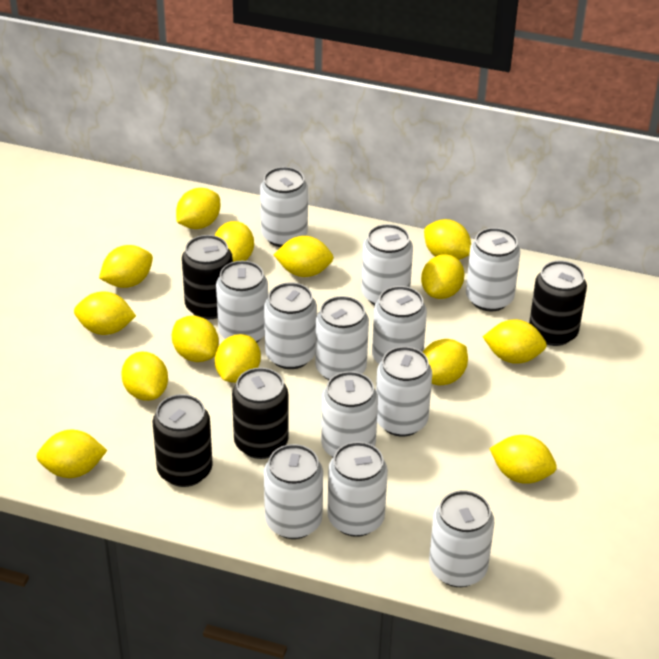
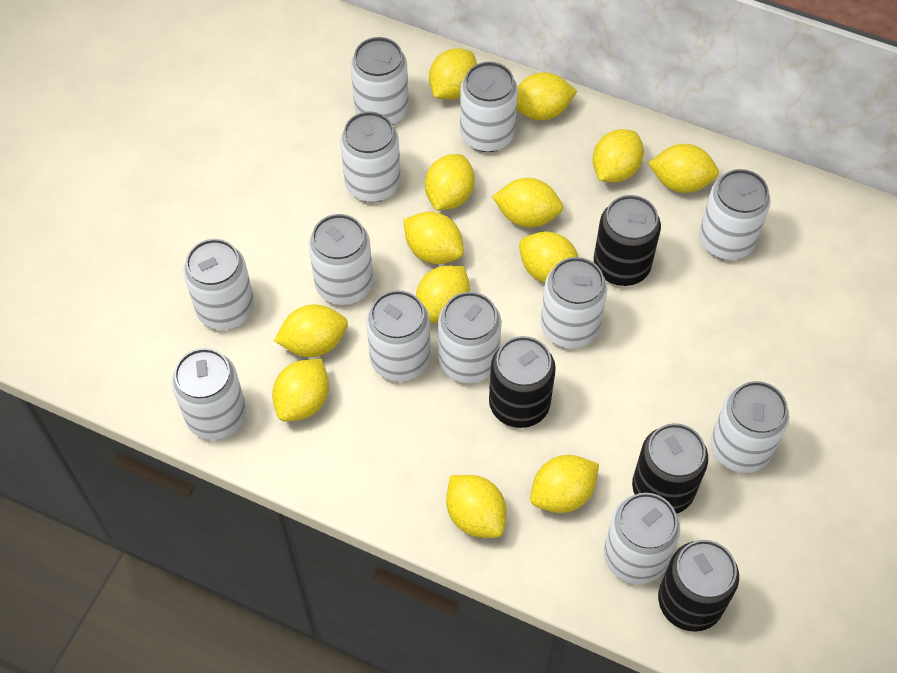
yellow lemon: [36,430,107,478] [74,292,136,335] [99,245,153,288] [121,352,168,401] [172,315,219,362] [176,188,220,229] [215,221,254,262] [215,334,261,383] [274,236,334,277] [421,254,465,299] [423,339,468,385] [424,219,471,260] [483,319,547,364] [489,435,557,484] = 14 -> [272,359,329,422] [274,305,348,357] [403,211,464,264] [416,266,470,322] [425,154,475,210] [429,48,477,100] [446,475,507,538] [492,178,563,228] [517,72,577,121] [519,231,578,283] [530,455,599,513] [593,129,644,182] [648,144,719,193] = 13

